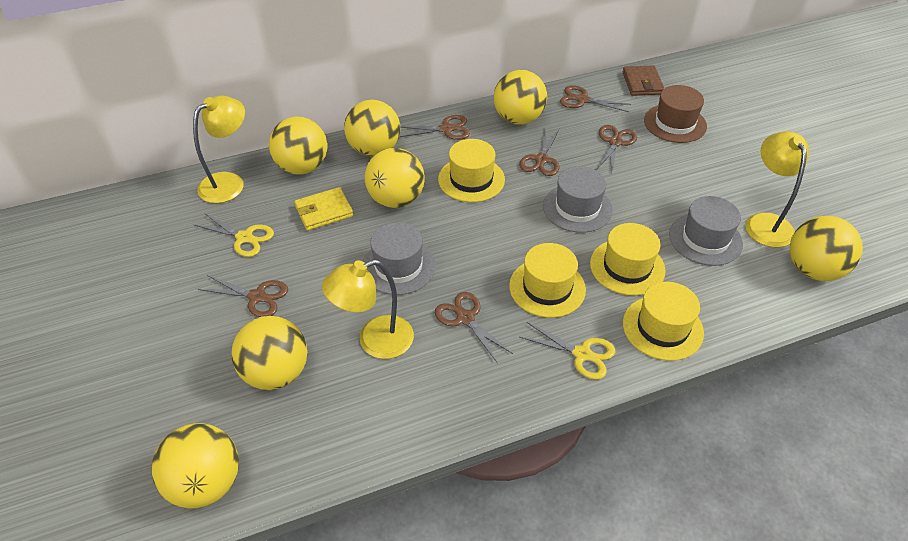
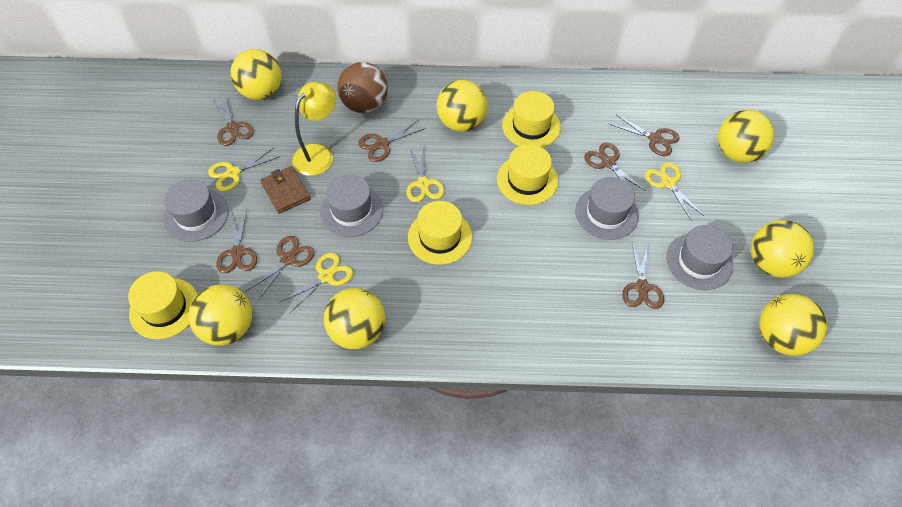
brown ball: none = 0 -> [337,62,388,113] = 1
brown hat: [644,85,707,143] = 1 -> none = 0
brown scissors: [198,275,288,317] [399,115,470,140] [435,292,513,362] [519,128,560,176] [560,85,631,112] [596,125,637,173] = 6 -> [212,94,253,146] [216,209,257,273] [247,236,314,300] [358,120,426,162] [584,143,646,191] [610,115,680,156] [622,243,664,309] = 7
grey hat: [363,222,436,295] [543,166,613,233] [669,196,743,266] = 3 -> [164,179,228,242] [320,174,383,237] [575,177,639,240] [666,225,733,290] = 4
yellow lamp: [193,95,245,203] [322,259,414,359] [746,131,809,247] = 3 -> [292,82,336,176] = 1
yellow scissors: [194,213,274,257] [519,322,615,380] = 2 -> [208,148,279,192] [279,253,353,314] [406,148,444,202] [645,162,704,221] = 4
yellow wallet: [294,187,353,231] = 1 -> none = 0

